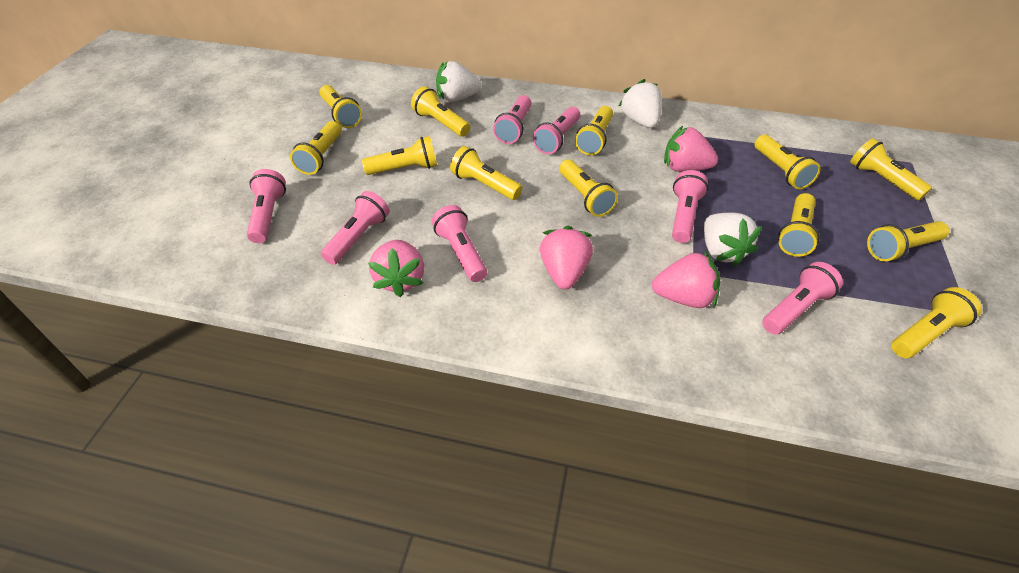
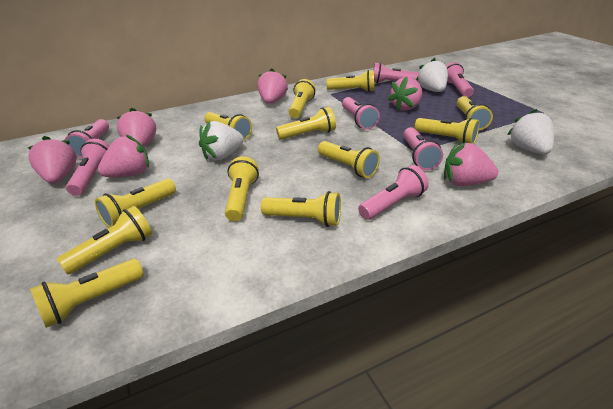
pink strawberry: [368,240,424,297] [540,226,593,289] [652,251,720,308] [664,126,718,172] = 4 -> [28,136,77,183] [98,134,149,177] [116,108,157,147] [257,68,288,104] [388,77,422,111] [444,142,499,186] = 6

